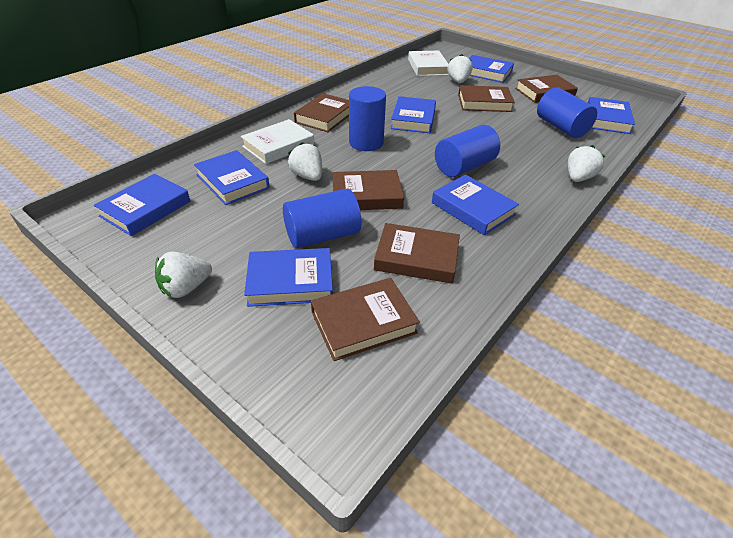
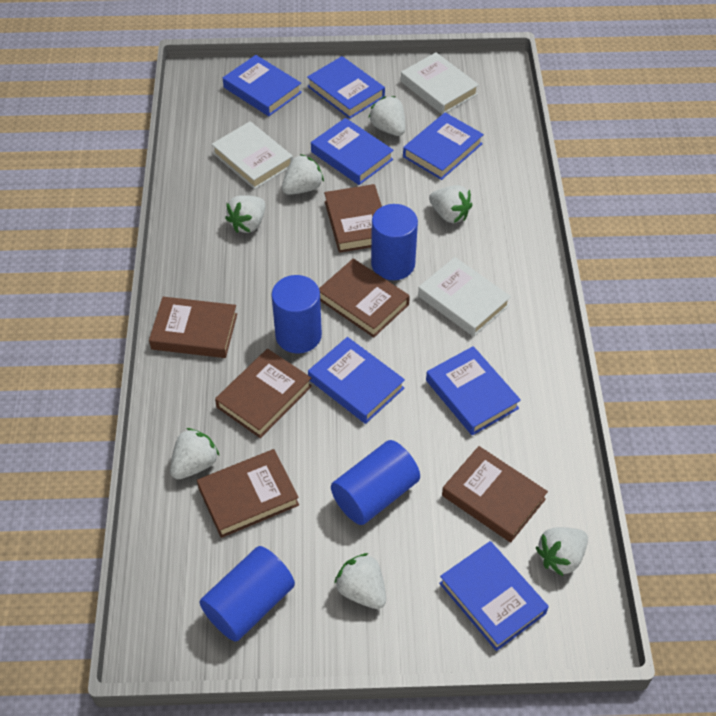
white book: [241,119,314,164] [408,51,449,76] = 2 -> [212,121,293,189] [401,52,479,114] [418,257,511,337] = 3
white strawberry: [155,252,212,298] [288,142,322,181] [448,54,473,83] [568,145,605,182] = 4 -> [170,428,220,479] [225,195,266,233] [282,154,324,195] [334,553,386,609] [368,96,405,136] [429,185,472,223] [536,527,588,576] = 7

